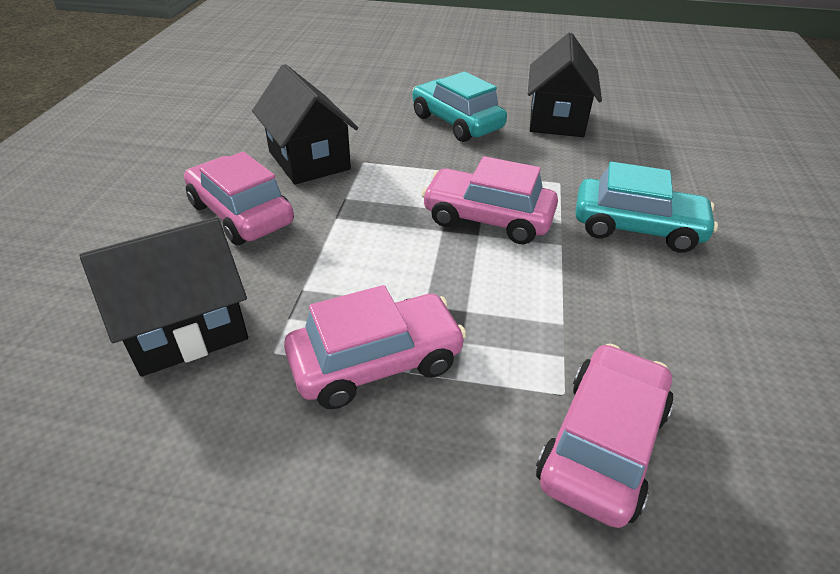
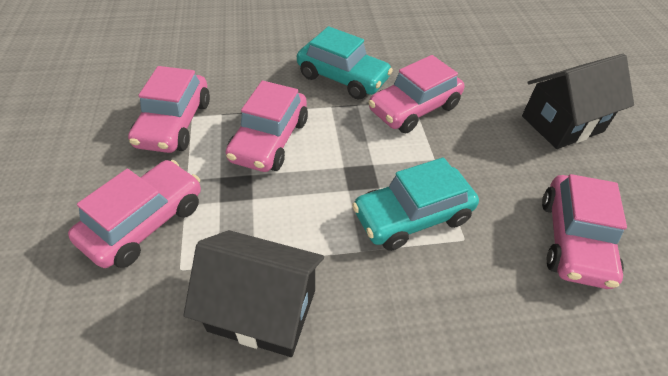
black house: [80,217,248,377] [252,64,358,185] [528,33,602,137] = 3 -> [183,230,324,357] [522,54,634,149] = 2
pink car: [184,152,294,245] [284,285,467,409] [421,156,558,244] [536,343,674,528] = 4 -> [68,160,201,268] [128,66,210,153] [226,81,308,172] [368,55,464,133] [542,174,627,289] = 5

